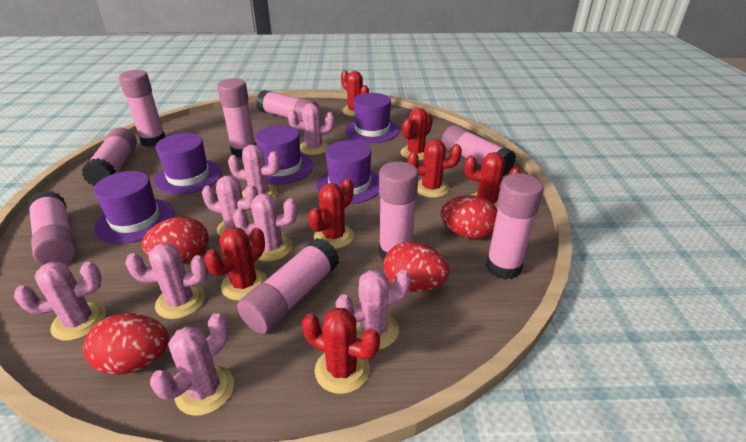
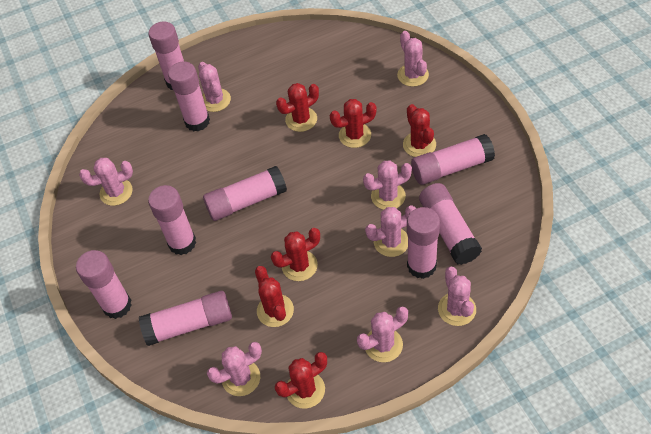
purple hat: [93,171,174,244] [154,133,222,195] [256,125,313,184] [316,140,379,204] [345,93,400,143] = 5 -> none = 0
red cactus: [204,227,267,301] [302,308,380,394] [308,178,354,249] [341,71,369,116] [400,108,433,161] [408,139,462,198] [464,152,521,210] = 7 -> [255,266,294,327] [271,228,320,281] [275,352,327,409] [276,83,319,132] [330,99,377,148] [403,104,436,157] = 6
red egg: [83,313,169,375] [142,217,209,263] [383,242,449,292] [441,195,497,239] = 4 -> none = 0

